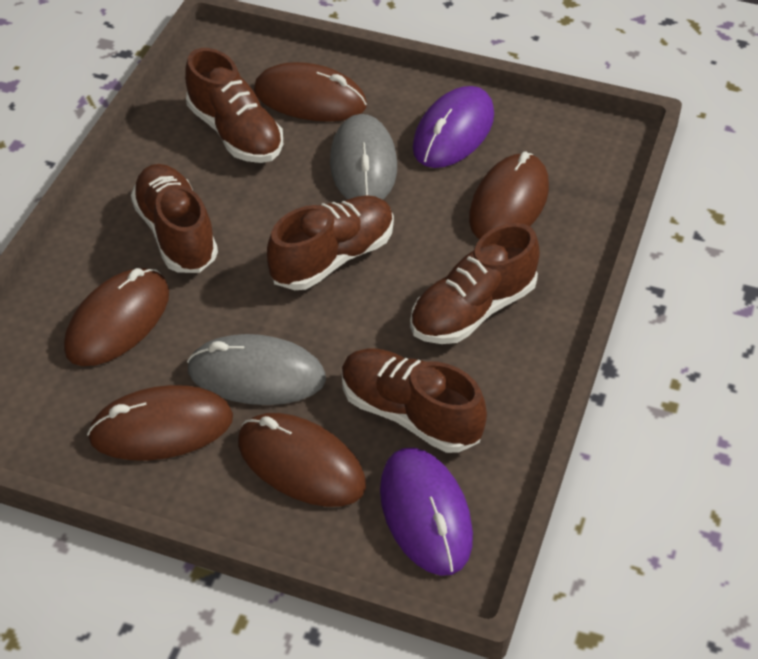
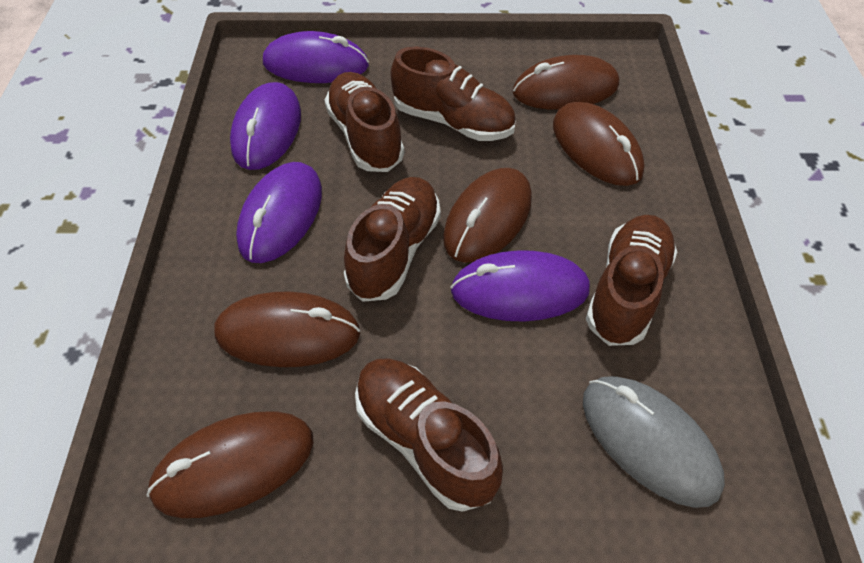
grey mouse: [187,334,326,405] [330,114,397,200] = 2 -> [583,376,725,508] = 1
purple mouse: [380,448,473,576] [413,86,494,168] = 2 -> [230,82,301,170] [236,162,322,263] [263,31,369,83] [451,250,590,322] = 4

